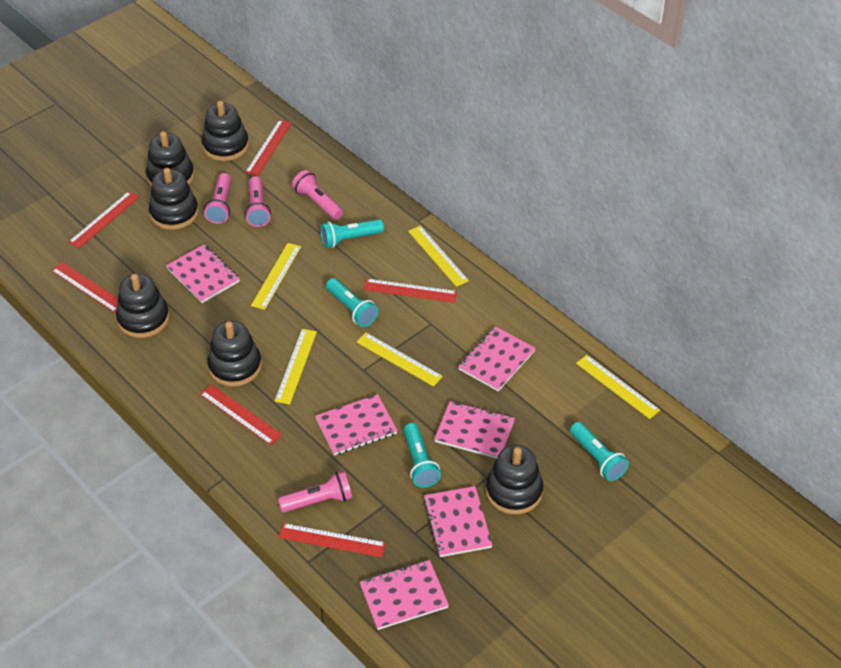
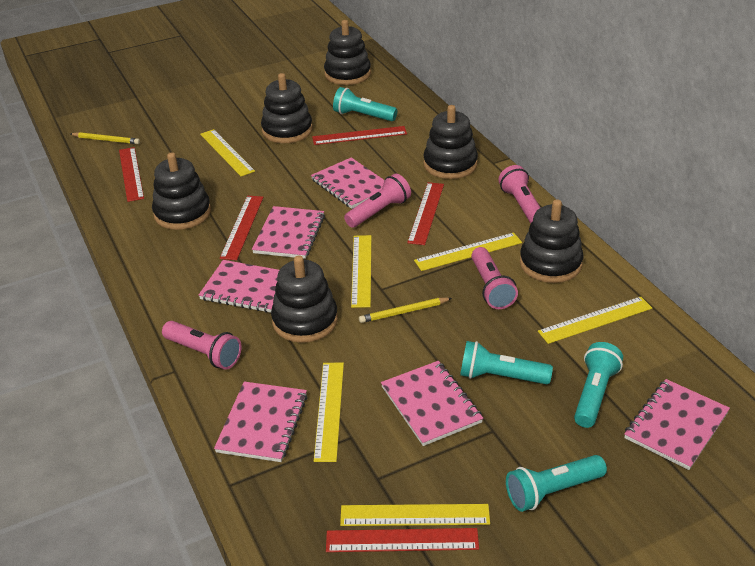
red ruler: [51,262,118,313] [68,191,139,248] [200,384,282,445] [245,119,292,176] [278,523,386,557] [364,279,457,303] = 6 -> [119,147,144,202] [220,196,264,260] [312,126,407,145] [326,528,479,552] [407,182,444,245] = 5
yellow pencil: none = 0 -> [71,132,140,144] [359,298,452,323] = 2
yellow ruler: [251,243,301,310] [275,329,317,404] [357,333,443,386] [408,226,469,287] [576,355,660,419] = 5 -> [200,129,255,176] [314,363,344,462] [340,504,490,526] [351,235,371,308] [414,232,522,271] [538,297,652,344] = 6

